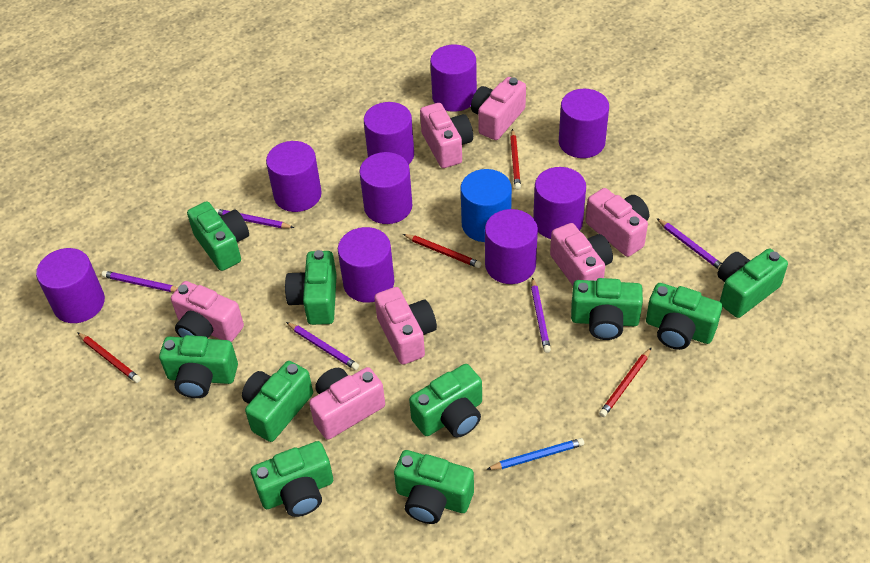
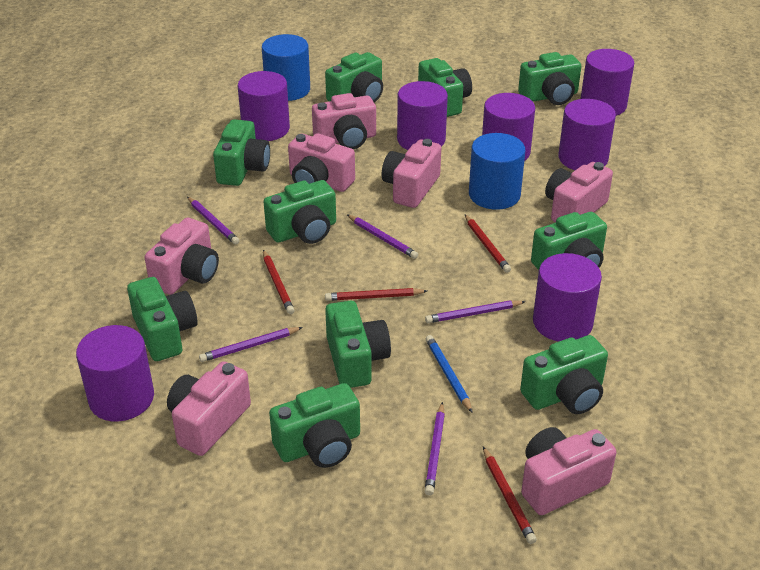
blue cylinder: [461,169,512,242] = 1 -> [262,34,310,101] [469,133,525,210] = 2
purple cylinder: [36,248,105,323] [266,141,322,212] [338,227,394,303] [359,152,412,224] [364,102,414,164] [430,44,477,112] [485,209,538,284] [533,167,586,239] [559,89,609,158] = 9 -> [76,325,154,421] [238,71,290,141] [397,81,448,150] [482,93,535,161] [533,253,602,342] [558,99,616,170] [581,49,634,116] = 7

